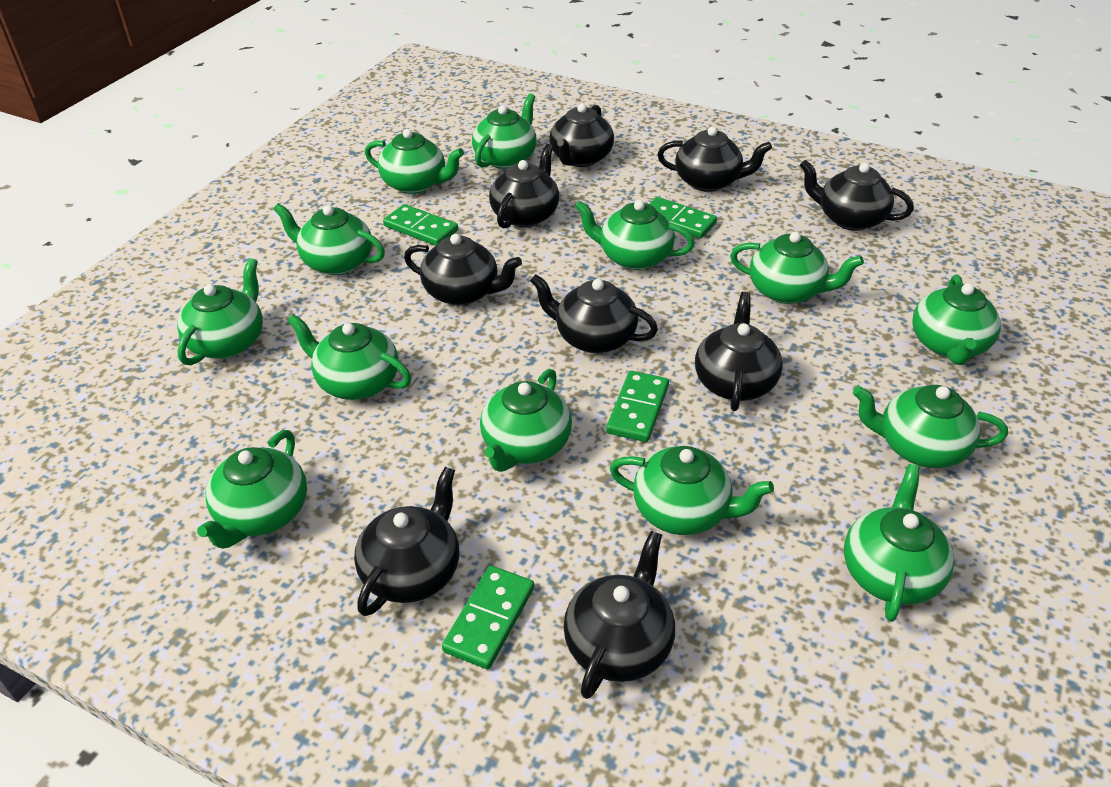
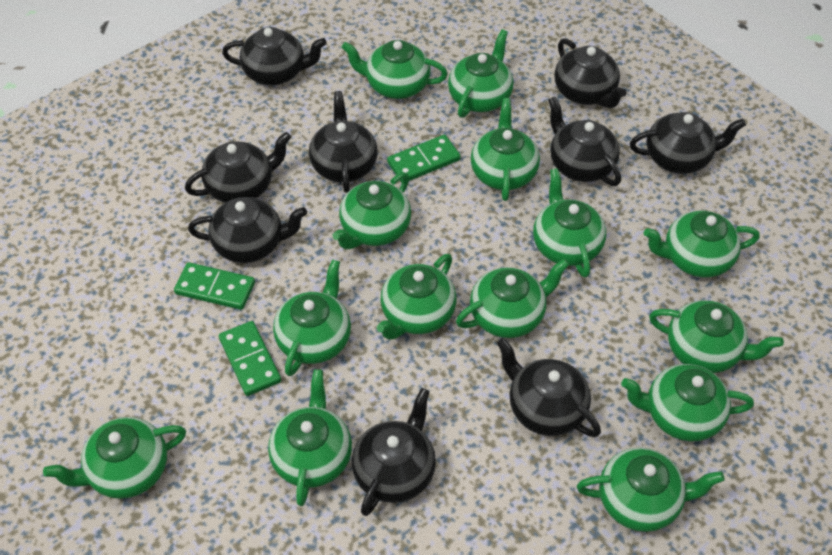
green domino: [383,204,458,246] [442,566,534,669] [606,371,669,442] [649,197,717,239] = 4 -> [174,262,255,310] [219,321,281,396] [387,135,461,183] = 3
green teapot: [177,258,263,365] [197,430,307,549] [273,203,385,275] [287,314,411,400] [365,129,464,194] [472,93,537,169] [480,369,572,472] [575,200,695,270] [610,446,774,535] [730,232,864,304] [844,464,954,622] [853,385,1008,468] [912,274,1001,365] = 13 -> [43,417,186,499] [268,369,352,506] [273,259,351,376] [333,172,411,249] [341,40,448,99] [377,254,456,340] [448,29,514,118] [456,259,569,338] [471,98,540,201] [533,168,606,278] [577,448,725,532] [621,364,754,441] [644,211,760,277] [649,300,784,373] = 14

